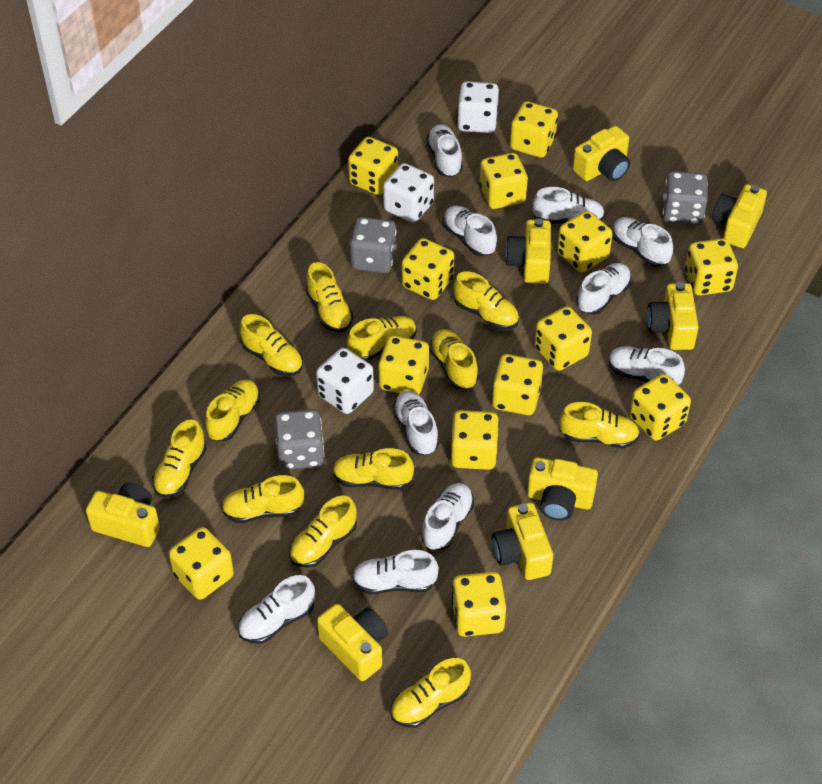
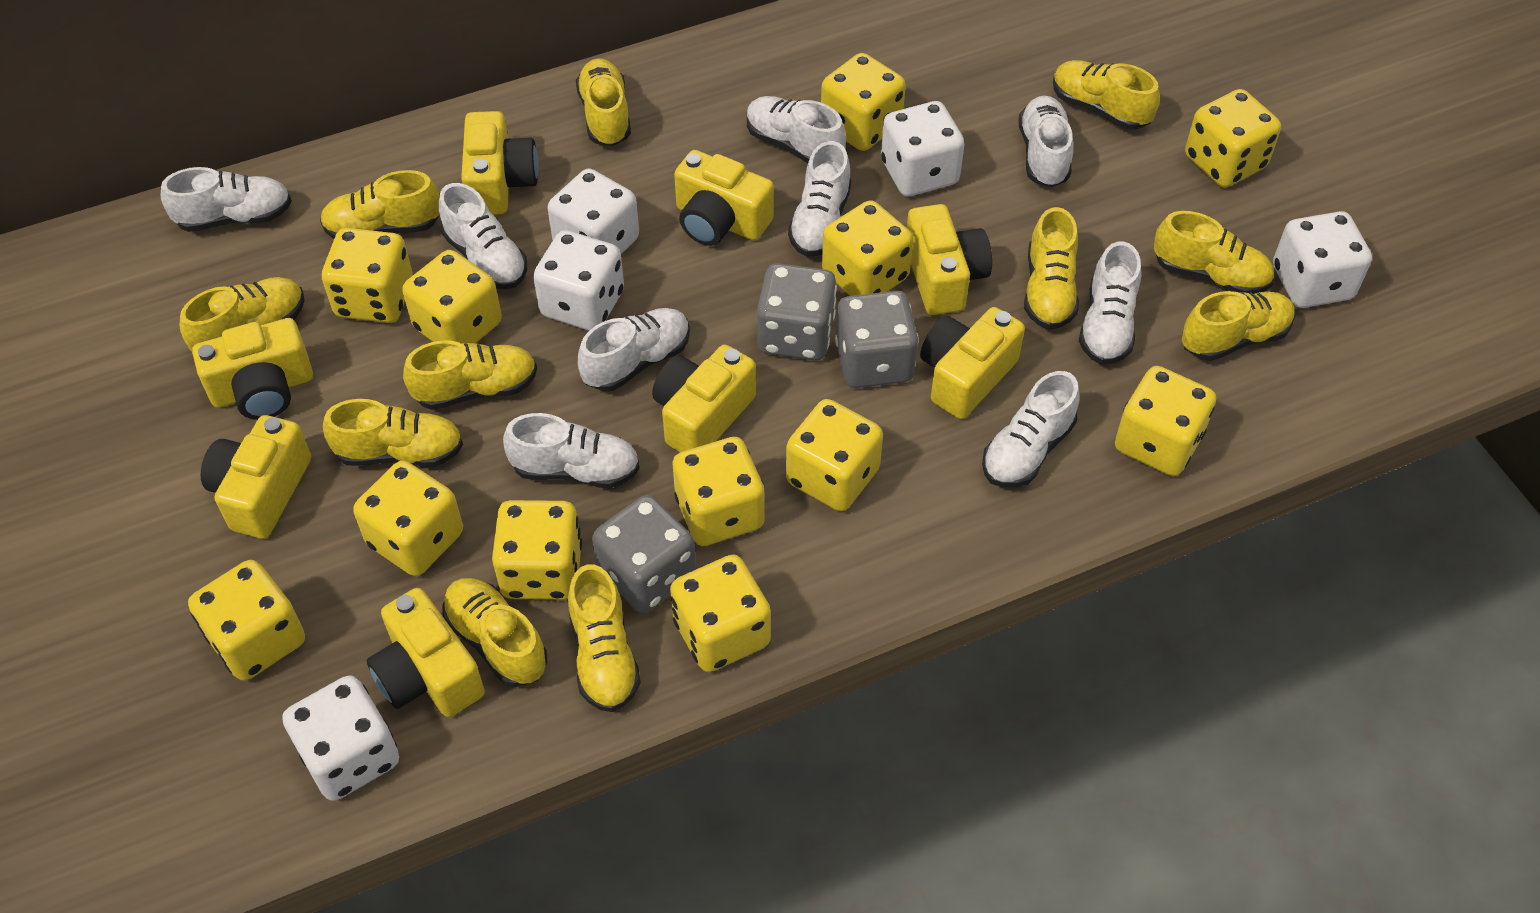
white dice: [316,348,374,414] [383,163,434,223] [457,81,499,133] = 3 -> [282,675,399,801] [533,230,624,331] [547,169,639,254] [881,101,964,196] [1273,211,1372,308] = 5
white shoe: [238,575,315,644] [352,550,439,594] [392,391,439,455] [421,483,474,550] [426,124,463,177] [443,206,497,256] [533,187,605,224] [577,263,632,315] [609,346,685,385] [612,217,673,267] = 10 -> [161,167,292,232] [439,183,527,289] [503,413,640,488] [578,308,690,391] [747,96,846,163] [788,141,851,257] [982,371,1079,487] [1018,96,1073,187] [1079,241,1141,364] = 9
yellow dice: [169,527,234,599] [348,137,398,195] [378,335,429,394] [402,238,454,300] [451,410,499,470] [451,572,506,637] [479,153,528,209] [492,354,543,415] [510,101,558,158] [534,306,592,371] [557,211,613,272] [630,374,691,441] [685,238,738,296] = 13 -> [188,560,305,681] [322,228,413,323] [353,461,463,576] [402,250,502,344] [492,500,582,600] [670,554,771,672] [672,437,765,546] [786,399,883,511] [821,53,906,151] [822,200,913,296] [1115,366,1216,476] [1185,89,1281,187] = 12
yellow shoe: [152,419,207,498] [205,379,260,441] [221,475,304,523] [239,314,303,376] [289,496,357,568] [306,262,353,332] [332,448,414,490] [347,316,417,361] [390,658,471,728] [429,329,479,389] [453,271,519,330] [560,402,640,448] = 12 -> [180,277,305,351] [320,170,440,239] [323,399,463,467] [403,340,537,410] [442,578,547,687] [568,564,641,712] [576,59,631,146] [1024,207,1079,329] [1053,60,1160,130] [1154,211,1274,294] [1182,291,1295,361] = 11

